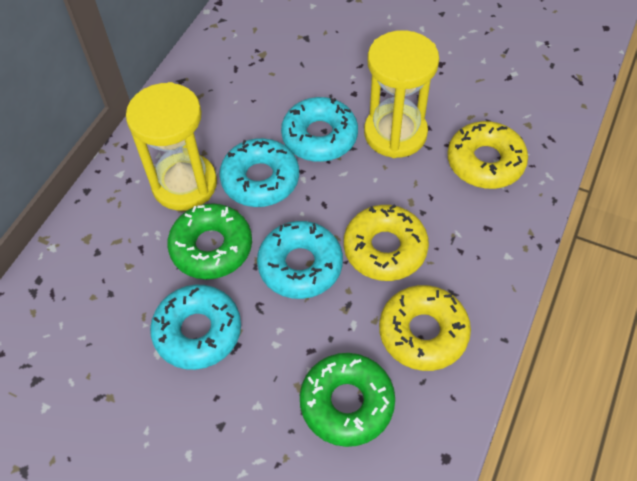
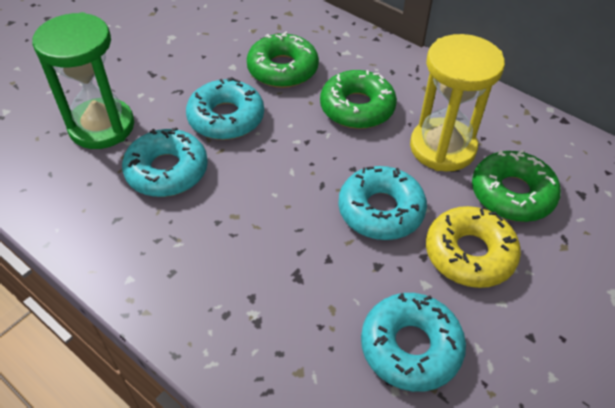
green donut: [167,203,252,279] [300,353,395,447] = 2 -> [247,31,319,88] [320,70,397,129] [472,150,561,222] = 3
green hourglass: none = 0 -> [32,12,134,149] = 1
yellow donut: [344,204,429,281] [379,285,471,371] [447,121,528,189] = 3 -> [426,206,521,288] = 1
yellow hourglass: [126,82,217,211] [364,30,439,158] = 2 -> [410,34,505,171] = 1

